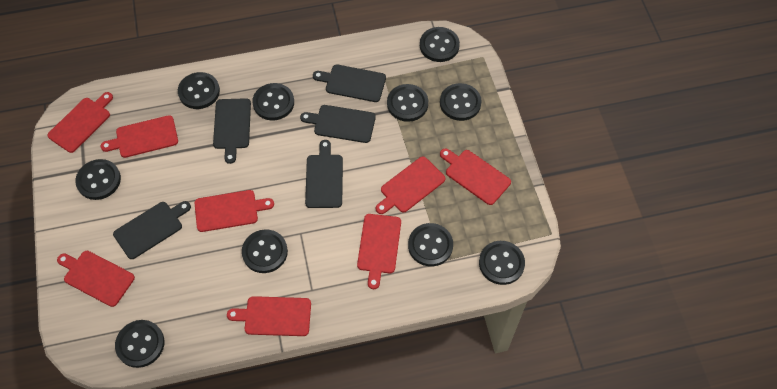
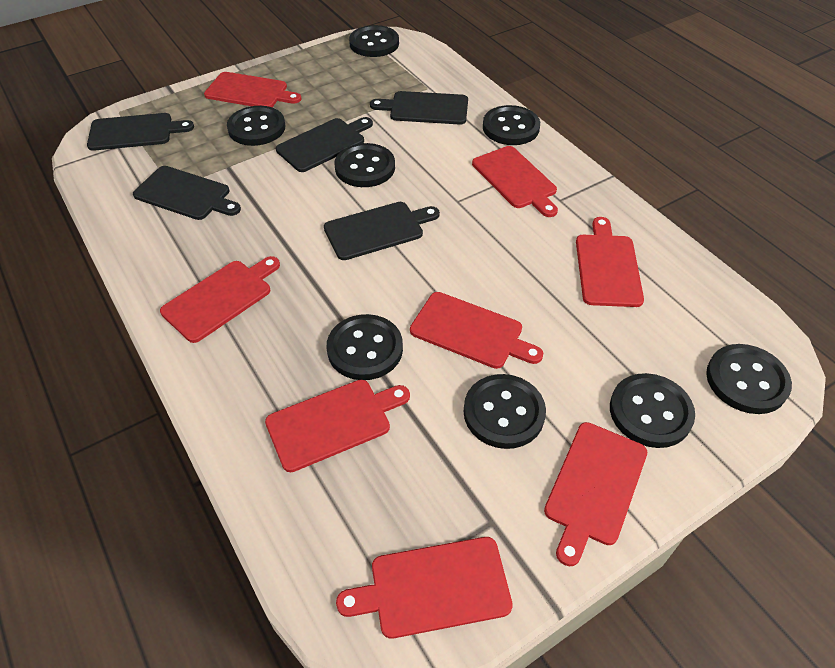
black button: [75,159,121,200] [115,320,164,368] [178,72,220,109] [242,229,288,273] [252,83,294,121] [387,84,428,122] [408,223,453,266] [420,27,460,62] [440,83,482,121] [479,241,525,285] = 10 -> [227,106,285,146] [327,314,403,380] [335,143,395,187] [349,25,399,57] [464,374,546,449] [483,105,540,145] [610,373,695,448] [706,344,792,414] = 8

